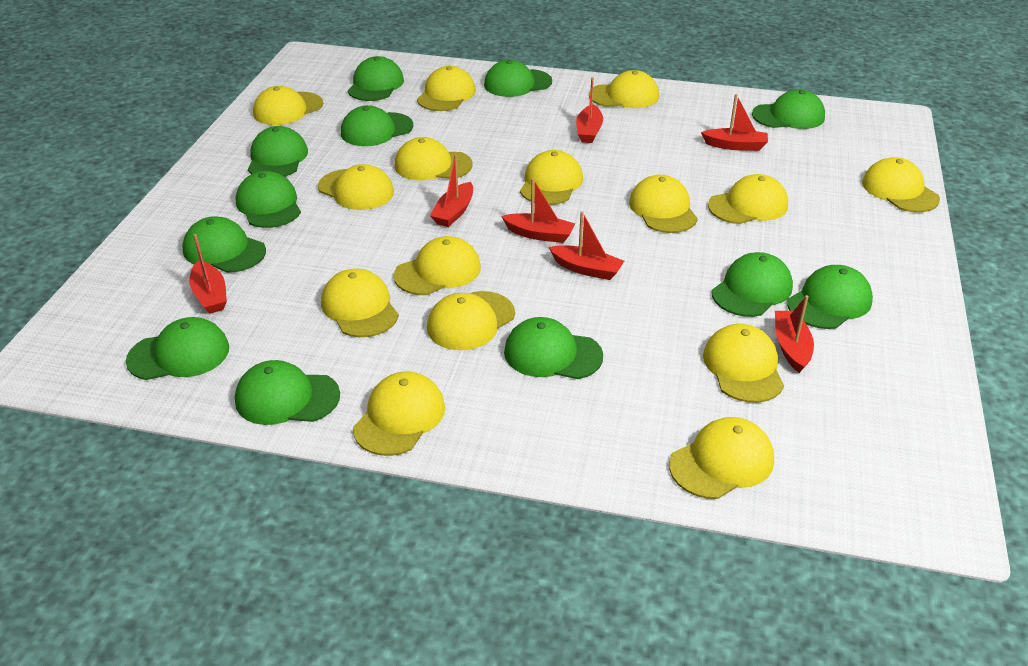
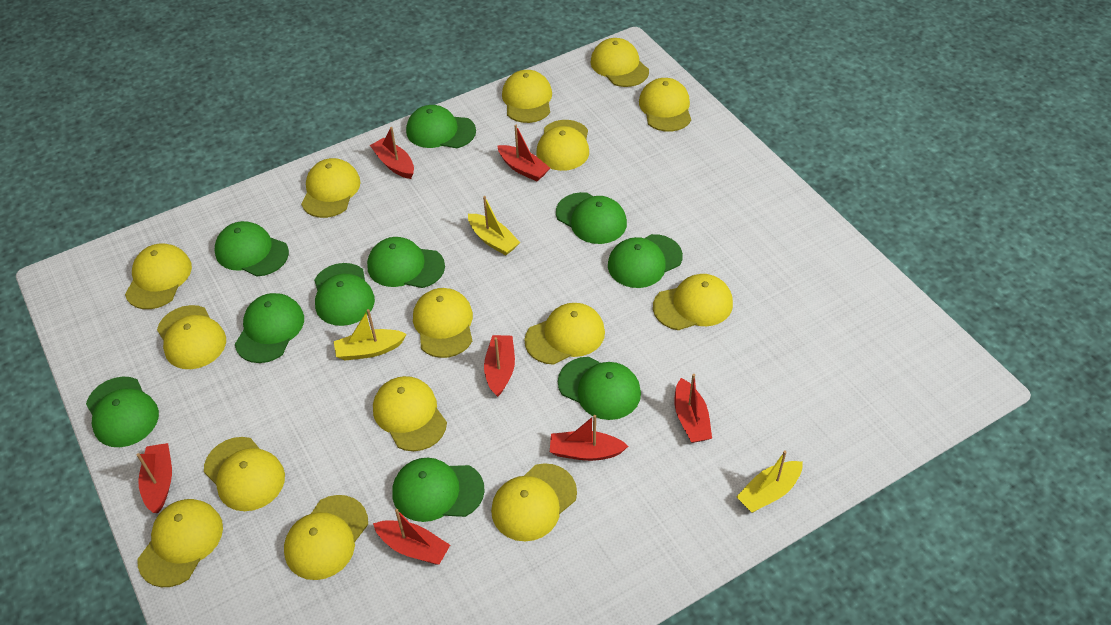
green cap: [126,317,229,380] [182,216,266,273] [235,171,301,228] [235,360,340,425] [248,126,308,177] [341,105,413,146] [348,56,404,101] [484,60,552,97] [504,317,603,379] [712,252,793,317] [752,89,825,129] [787,265,873,329] = 12 -> [86,377,159,447] [215,221,289,276] [235,293,304,363] [314,263,375,326] [367,237,445,288] [392,458,485,522] [406,105,476,148] [556,192,627,244] [558,357,641,420] [608,234,683,288] = 10
yellow boat: none = 0 -> [334,309,407,360] [468,196,520,255] [736,450,803,513] = 3

